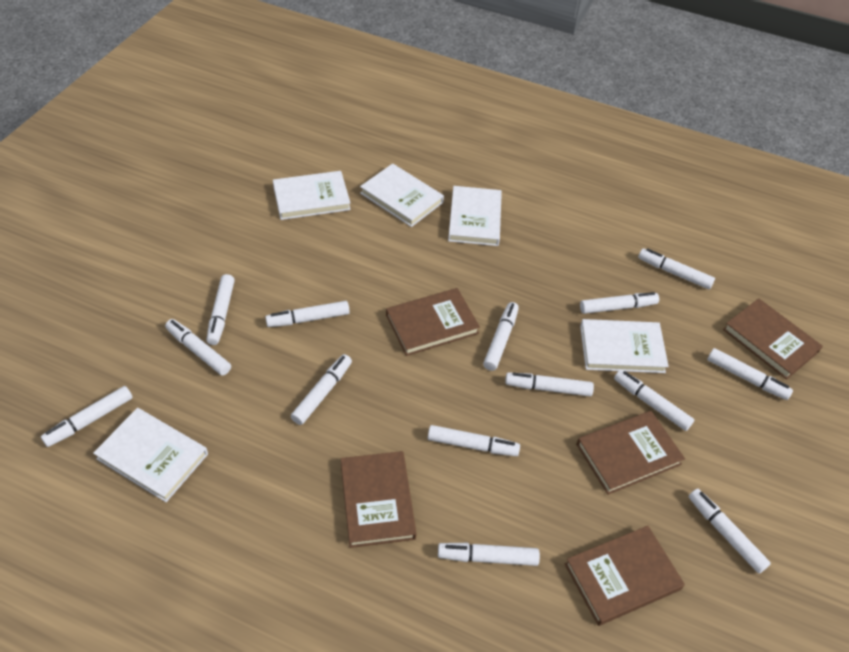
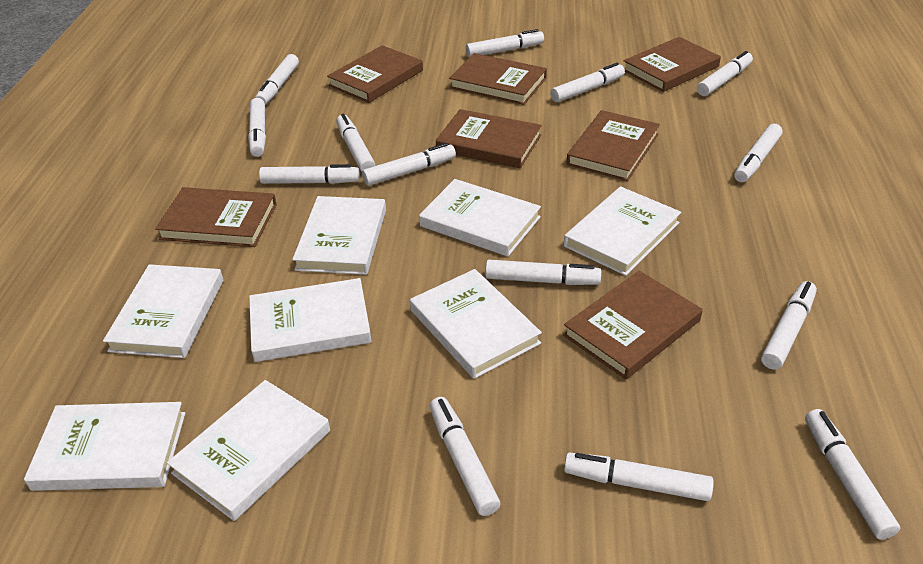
brown book: [341,451,416,548] [386,288,480,356] [565,526,685,626] [576,411,685,495] [723,298,823,380] = 5 -> [155,187,277,247] [327,45,423,103] [436,109,542,168] [449,53,547,105] [563,271,703,380] [566,110,660,181] [623,37,721,92] = 7
white book: [93,408,208,502] [273,171,351,220] [360,163,444,227] [448,186,502,246] [580,319,669,373] = 5 -> [24,402,186,491] [103,264,223,358] [167,380,330,521] [249,278,372,362] [292,196,386,275] [410,269,542,379] [419,179,541,257] [564,186,681,276] = 8

